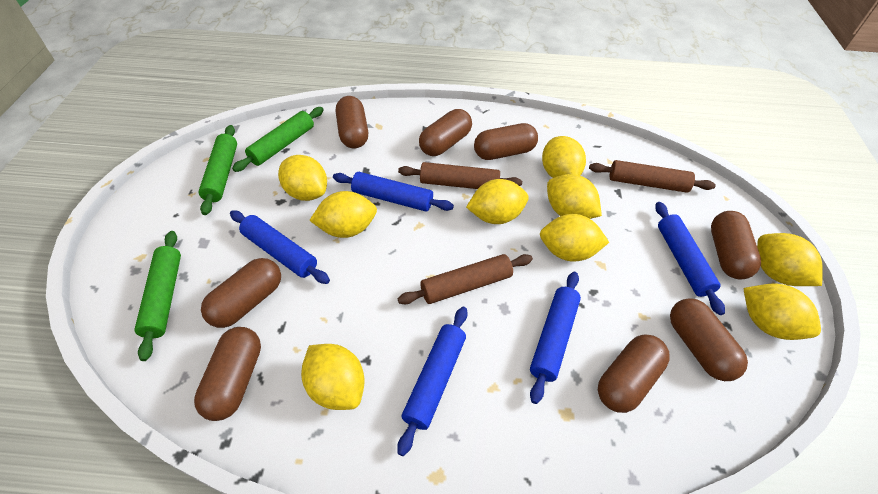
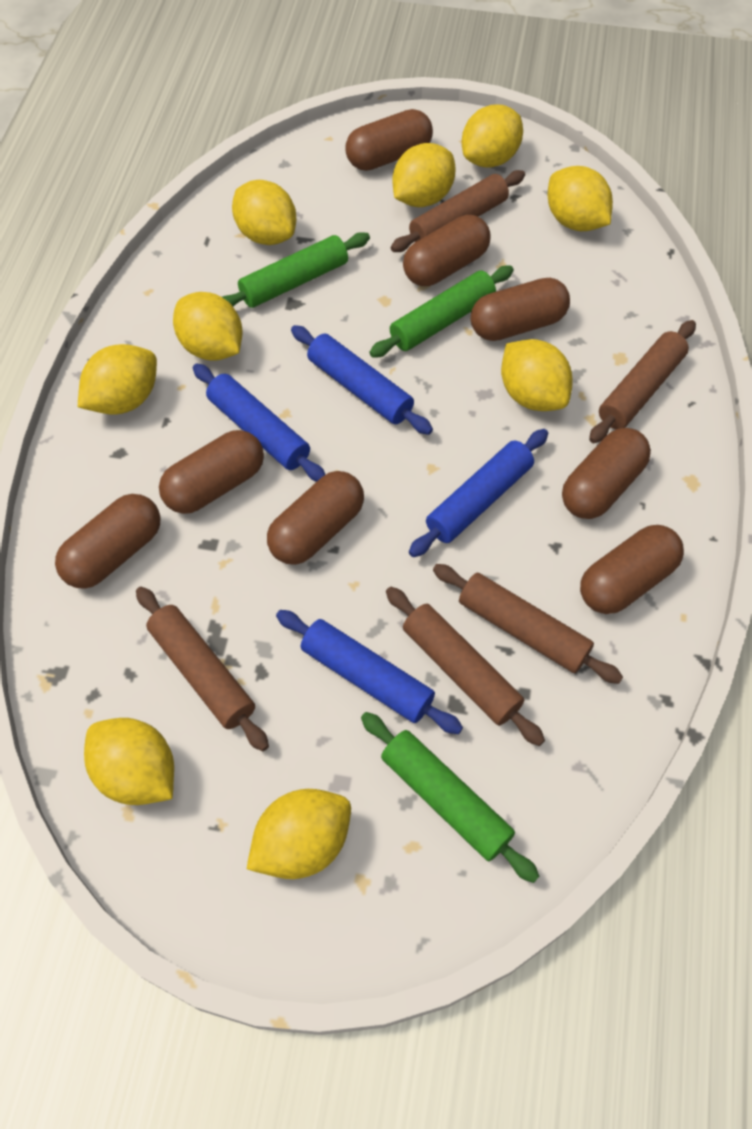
blue rolling pin: [230,211,330,284] [333,172,454,212] [397,307,468,456] [530,272,581,404] [655,202,725,315] = 5 -> [193,364,325,482] [276,610,463,734] [291,325,433,435] [409,429,548,557] = 4
brown rolling pin: [397,254,533,305] [398,162,522,189] [589,160,716,193] = 3 -> [136,587,269,751] [386,587,545,746] [391,170,525,252] [433,564,623,684] [589,320,696,443] = 5

